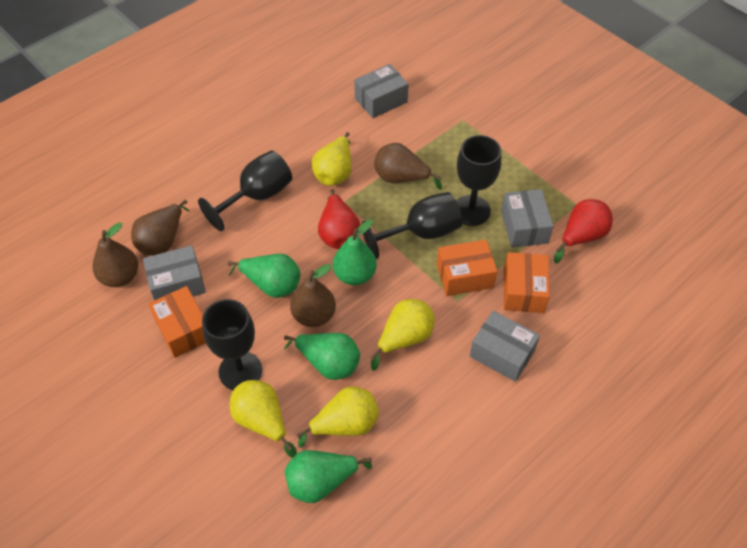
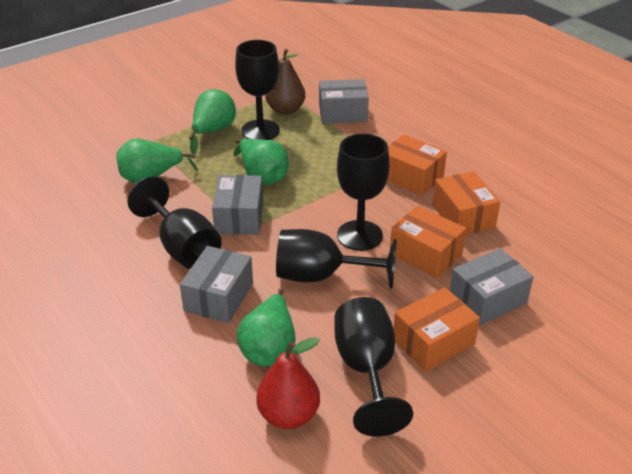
black goblet: [198,151,292,231] [202,299,262,390] [362,192,462,259] [456,135,501,226] = 4 -> [127,176,222,269] [235,40,280,140] [276,229,397,289] [334,297,413,437] [337,134,389,251] = 5
brown pear: [93,222,138,287] [131,200,190,256] [290,264,336,327] [374,143,442,190] = 4 -> [265,49,305,115] = 1
orange box: [148,286,206,358] [437,239,498,296] [504,252,550,313] = 3 -> [387,134,447,195] [390,206,466,278] [394,287,480,372] [433,171,500,235] = 4
red pear: [318,189,360,249] [554,199,613,263] = 2 -> [257,337,320,429] = 1
yellow pear: [230,380,297,458] [296,386,379,448] [312,132,351,186] [371,299,434,371] = 4 -> none = 0

